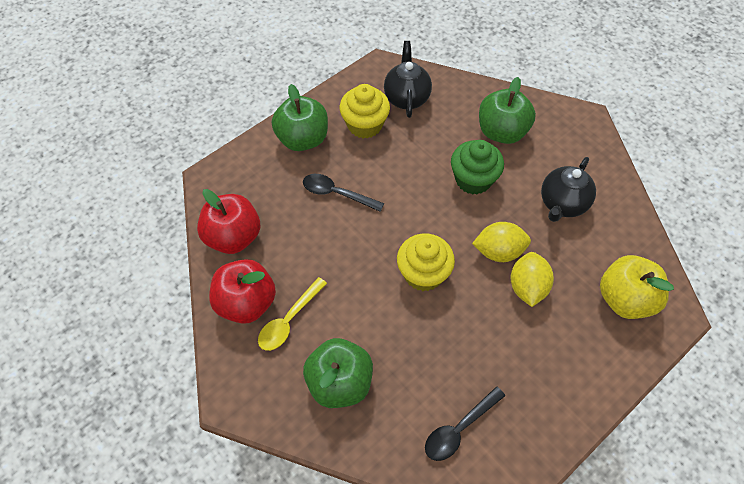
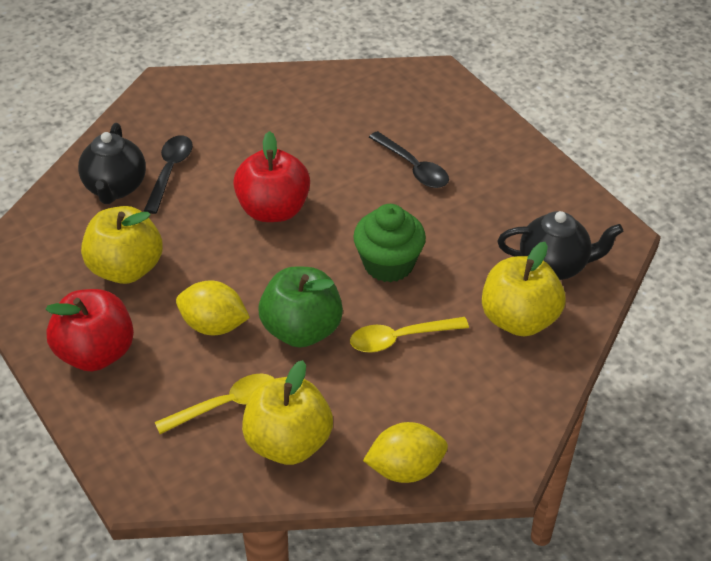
green apple: [272,84,328,151] [303,338,373,408] [479,77,536,144] = 3 -> [258,267,343,348] = 1
yellow apple: [600,255,674,319] = 1 -> [81,206,163,284] [242,360,333,465] [482,242,566,336] = 3
yellow cupcake: [340,84,390,139] [397,234,455,291] = 2 -> none = 0
yellow spoon: [258,277,327,351] = 1 -> [155,374,275,434] [350,317,469,353] = 2

